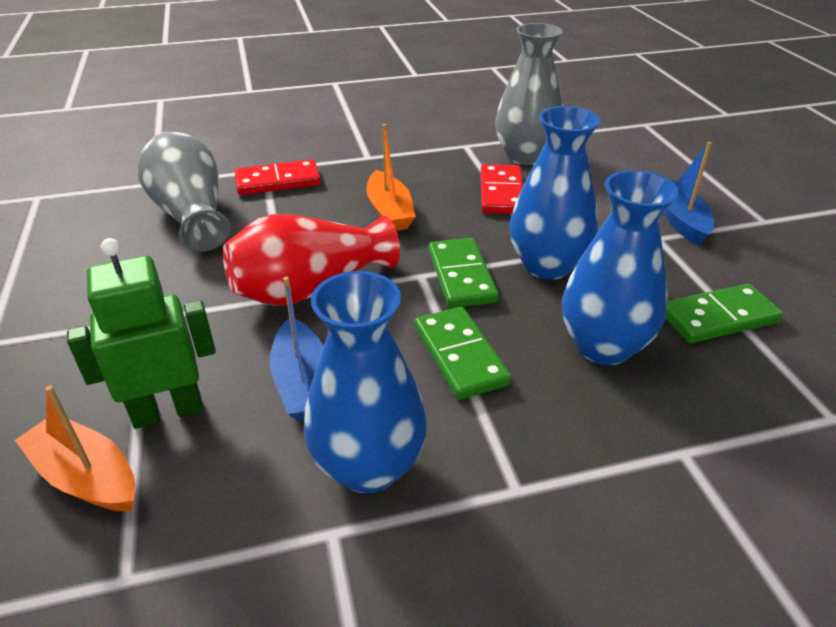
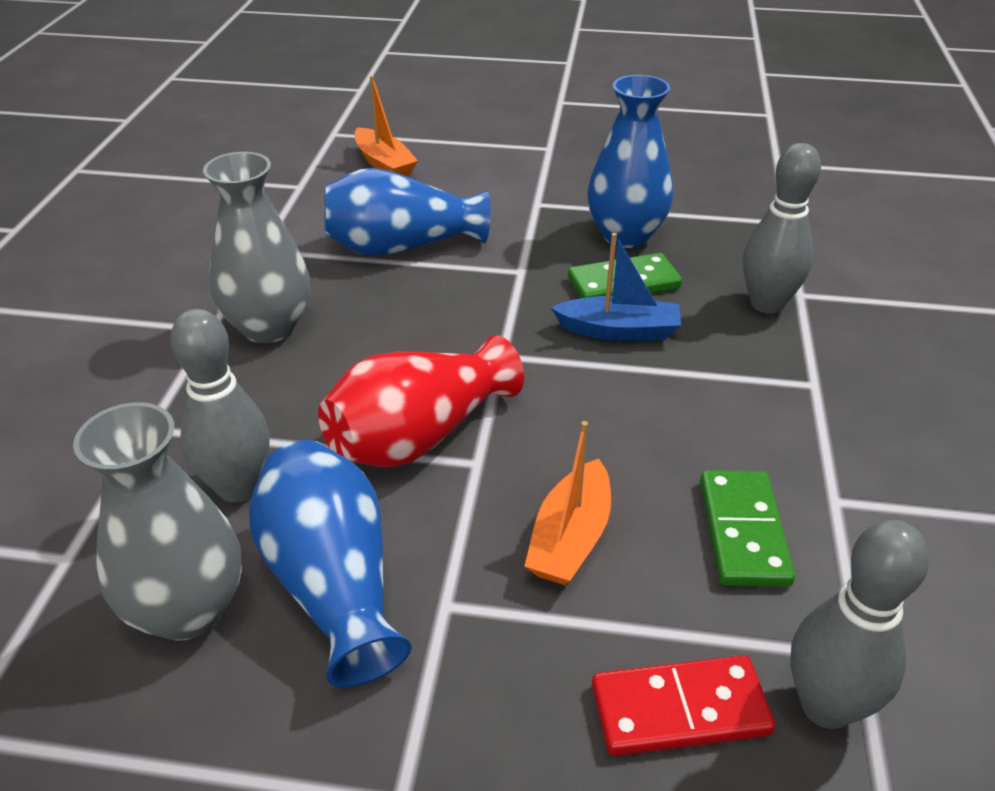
blue boat: [270,276,324,421] [664,142,714,246] = 2 -> [551,233,681,341] = 1
green domino: [415,307,511,400] [429,238,499,308] [666,284,783,343] = 3 -> [568,253,682,298] [700,470,795,587] = 2
green robot: [67,238,216,429] = 1 -> none = 0
grey bowling pin: none = 0 -> [170,309,270,503] [743,143,821,314] [790,520,929,729] = 3
red domino: [235,159,321,195] [481,164,523,214] = 2 -> [592,655,775,756] = 1

